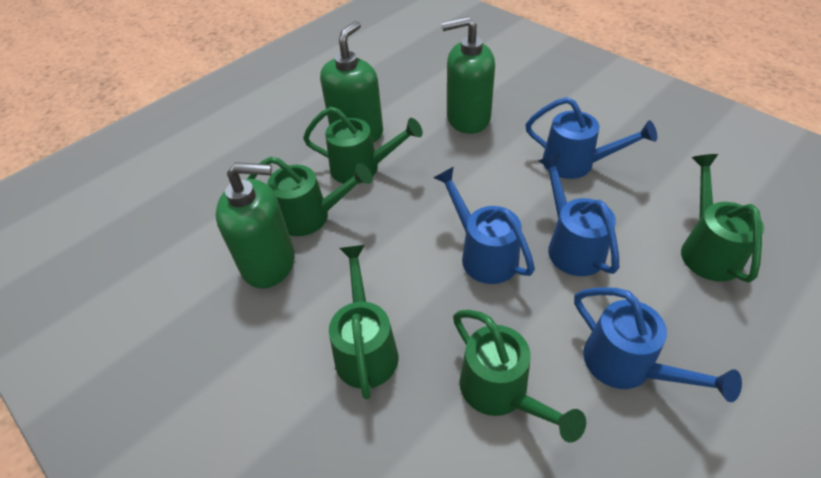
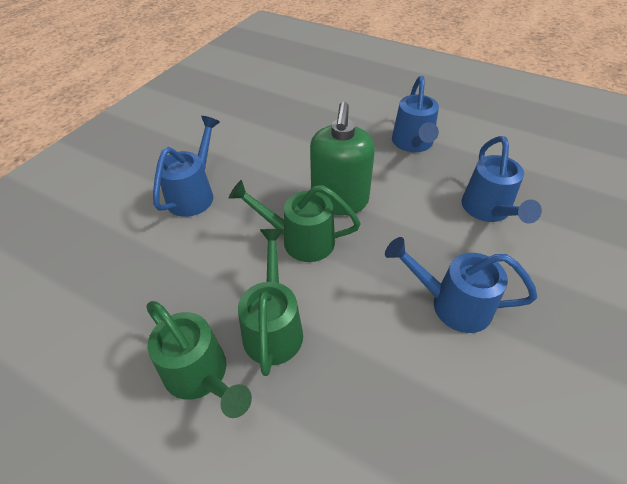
green soap dispenser: [216,162,295,289] [320,21,383,143] [442,16,495,134] = 3 -> [310,102,375,215] = 1
green watering can: [247,157,373,236] [303,107,423,184] [329,245,398,399] [453,310,586,442] [681,154,764,283] = 5 -> [146,301,252,418] [229,180,360,262] [238,229,303,376] = 3

